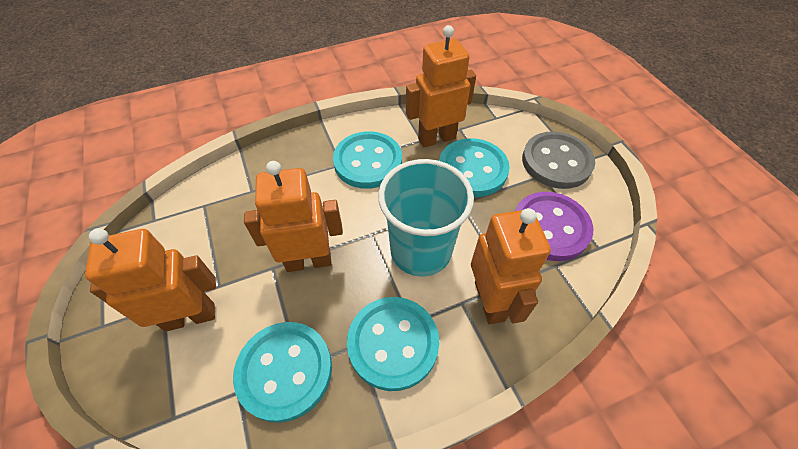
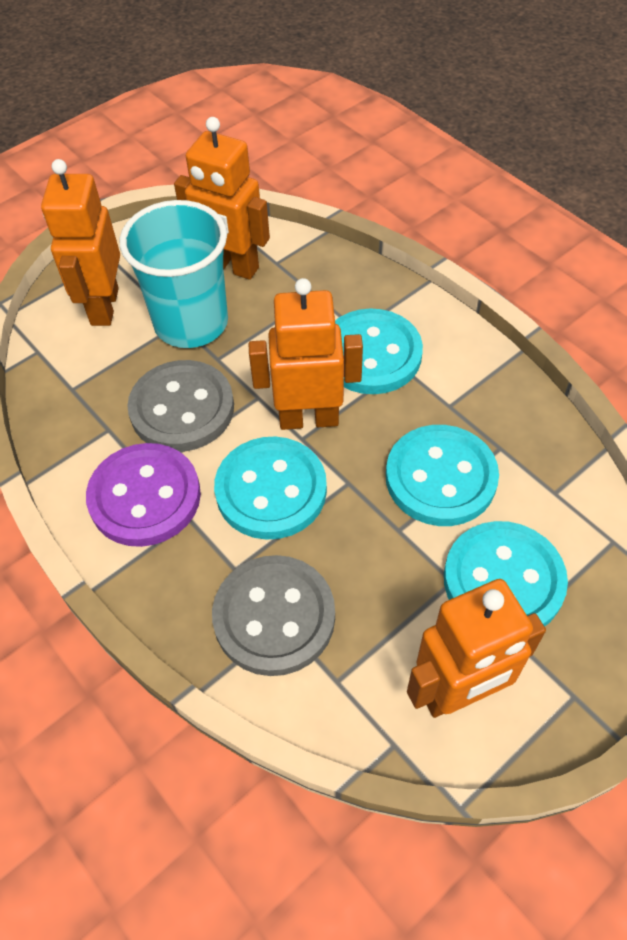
grey button: [522,131,595,189] = 1 -> [127,360,234,452] [212,555,335,676] = 2

